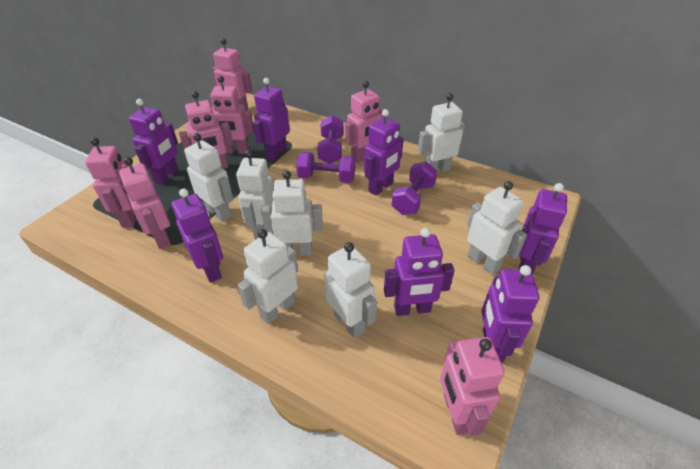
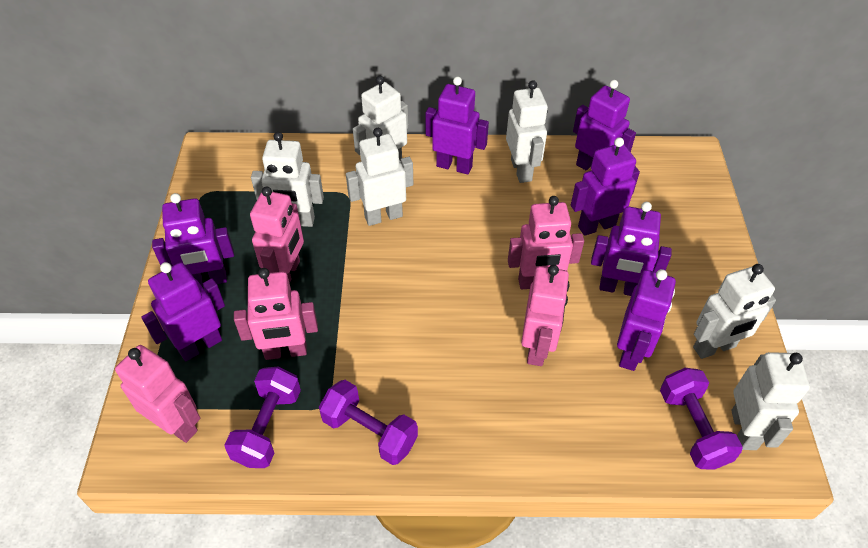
pink robot: [85,138,136,228] [119,157,171,249] [179,91,233,169] [210,76,254,154] [212,38,252,111] [345,81,384,163] [440,337,505,436] = 7 -> [115,345,200,443] [234,268,318,360] [250,186,304,283] [508,196,584,289] [521,265,569,366] = 5
white robot: [184,133,234,222] [236,150,274,240] [237,229,298,324] [261,170,323,256] [324,242,377,339] [418,93,465,172] [467,181,527,275] = 7 -> [251,132,324,227] [346,128,413,226] [353,76,408,162] [506,80,548,183] [693,264,776,359] [731,352,810,450] = 6

